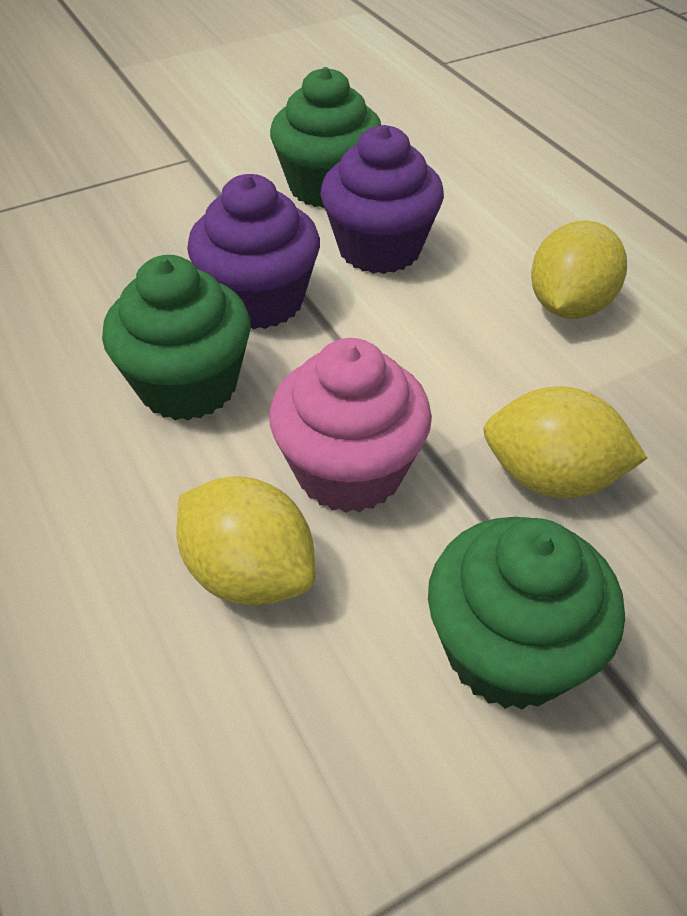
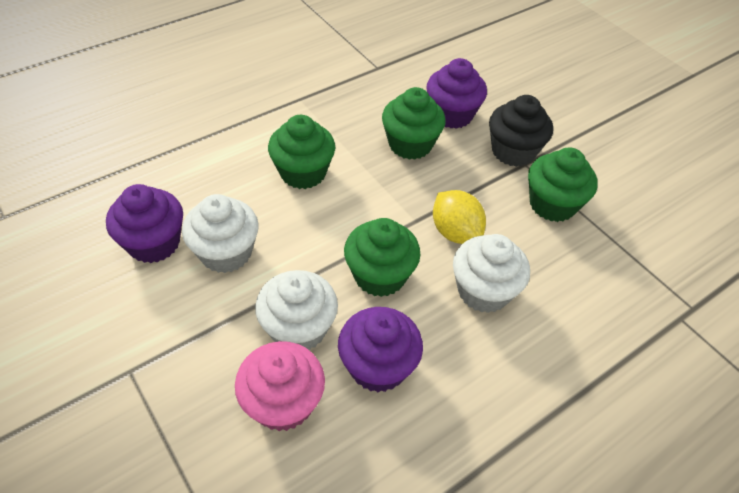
black cupcake: none = 0 -> [489,95,553,167] = 1
green cupcake: [102,255,251,420] [270,67,382,208] [428,517,625,710] = 3 -> [268,115,335,189] [344,218,421,297] [382,87,446,160] [528,147,598,222] = 4
purple cupcake: [187,174,320,329] [320,125,444,274] = 2 -> [106,184,183,263] [338,307,423,392] [426,58,487,129] = 3
white cupcake: none = 0 -> [182,194,259,273] [255,270,338,351] [453,234,530,313] = 3
yellow lemon: [176,476,316,606] [483,386,647,498] [531,220,627,319] = 3 -> [433,190,486,244] = 1

